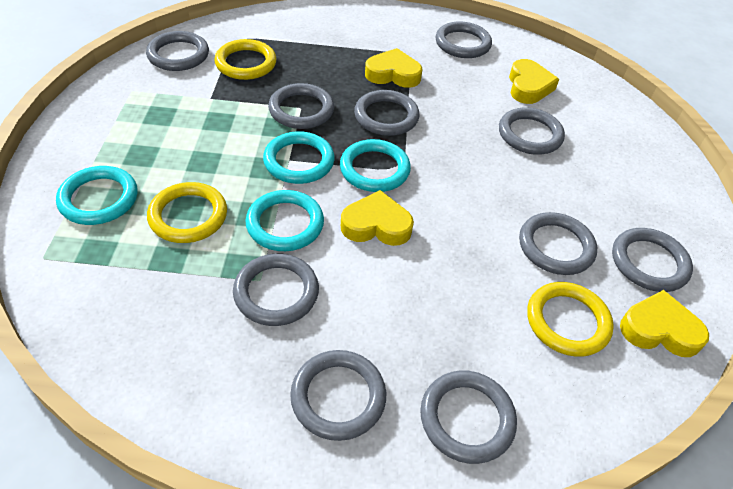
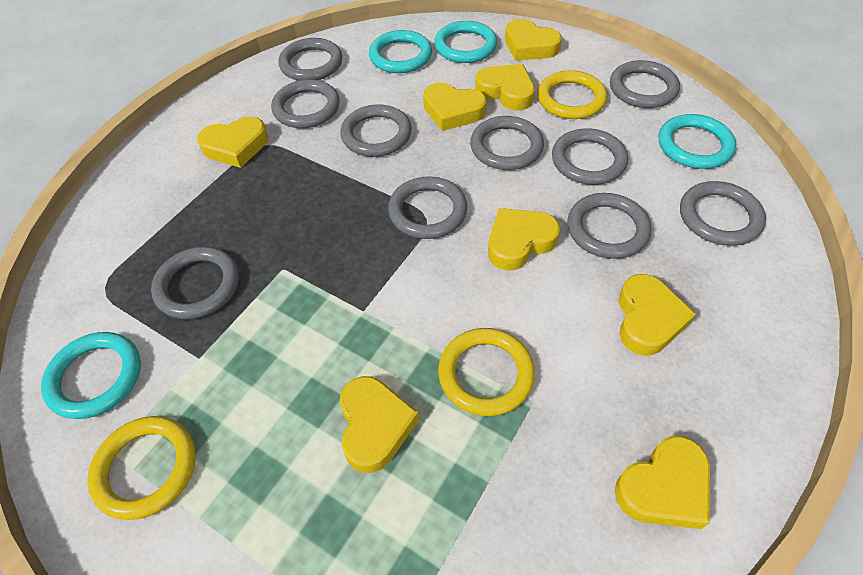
yellow heart: [341,190,414,246] [365,48,423,88] [509,59,559,104] [620,290,709,357] = 4 -> [197,116,268,168] [340,376,419,473] [423,82,487,131] [475,64,535,110] [488,208,560,270] [505,19,562,61] [615,436,710,529] [619,274,696,356] = 8

